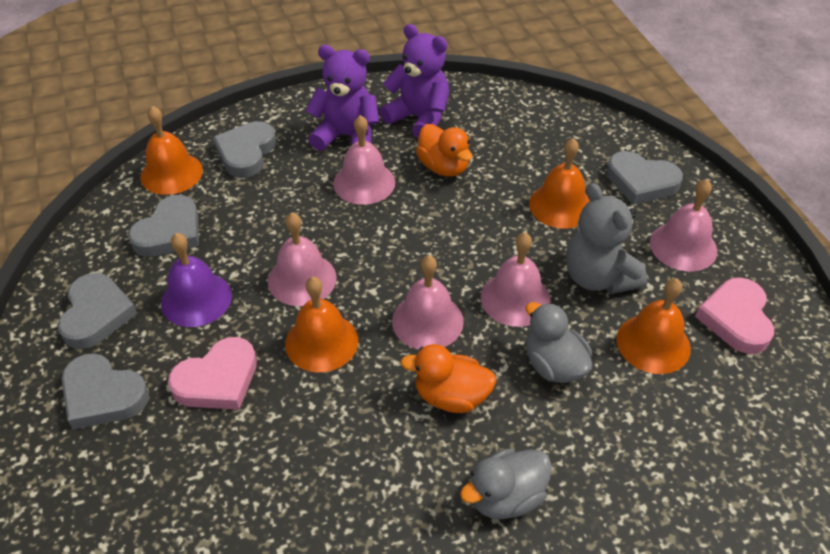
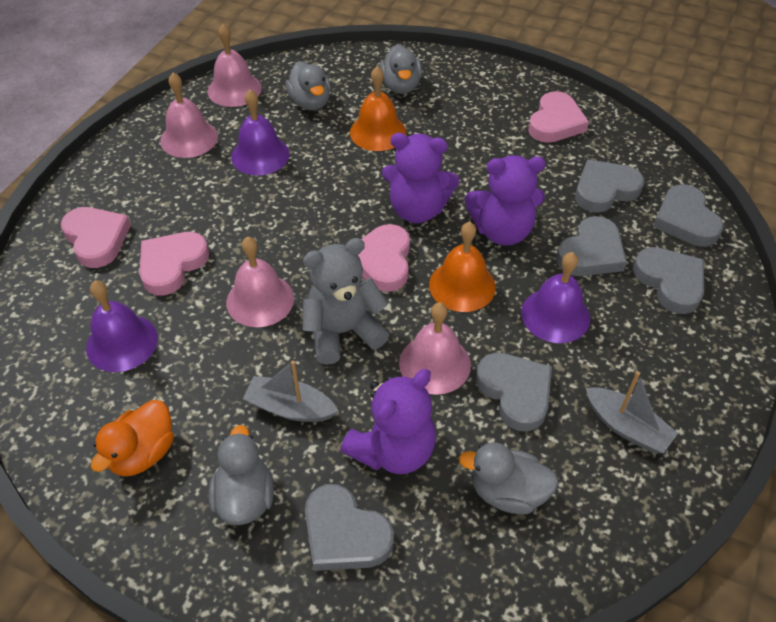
grey boat: none = 0 -> [243,361,338,422] [586,371,678,453] = 2
grey duck: [460,448,552,519] [526,302,592,383] = 2 -> [209,425,274,525] [285,61,331,111] [380,44,422,94] [459,442,559,514] = 4
grey heart: [58,273,138,349] [62,353,149,429] [128,195,199,257] [213,121,277,178] [607,151,683,205] = 5 -> [305,484,394,571] [476,353,552,432] [556,216,627,276] [575,160,644,213] [633,247,704,314] [653,184,724,247] = 6
orange bell: [140,106,203,195] [285,277,358,372] [529,138,590,229] [616,278,691,374] = 4 -> [350,66,406,151] [429,222,496,312] = 2
orange duck: [400,344,496,413] [416,124,472,177] = 2 -> [91,400,174,476] = 1
pink bell: [268,213,337,306] [333,115,395,205] [392,255,464,350] [481,232,551,327] [650,179,717,271] = 5 -> [160,73,218,158] [208,24,262,107] [226,237,294,327] [399,302,471,395] = 4
pink heart: [168,337,257,410] [695,277,774,354] = 2 -> [61,207,131,268] [140,232,209,295] [358,224,410,292] [528,91,589,143] = 4
purple bell: [161,233,232,327] = 1 -> [86,281,158,372] [231,90,290,175] [521,252,590,343] = 3
purple teddy bear: [306,45,379,151] [380,24,449,138] = 2 -> [340,369,436,474] [382,133,460,223] [465,155,546,246] = 3

